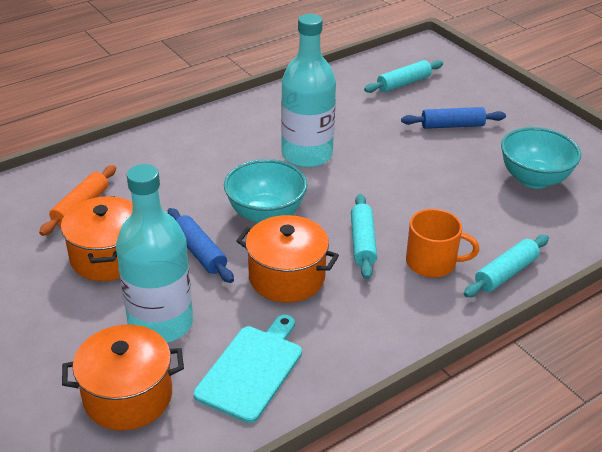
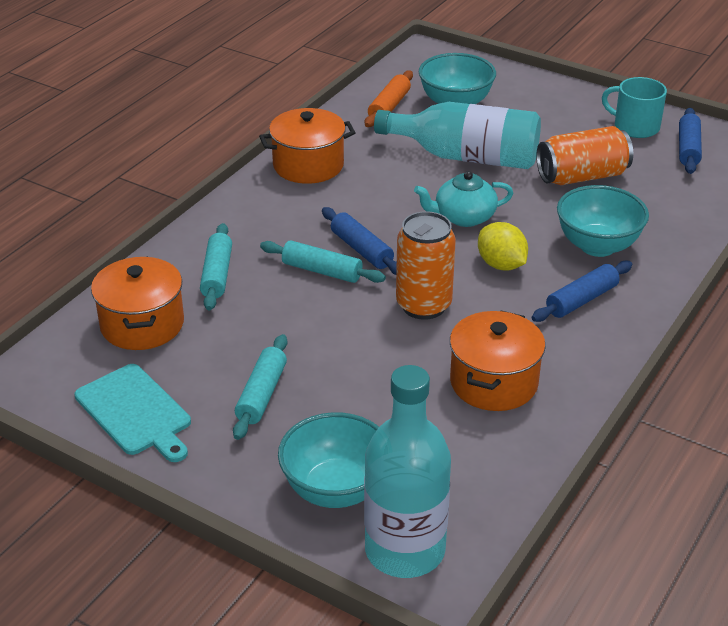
blue rolling pin: [168,208,234,283] [401,107,506,129] = 2 -> [322,207,397,275] [532,261,632,322] [679,108,702,174] = 3
orange can: none = 0 -> [396,211,456,320] [536,126,633,185] = 2
orange mug: [406,209,479,277] = 1 -> none = 0
turquoise bowl: [224,159,307,223] [501,127,581,189] = 2 -> [278,412,379,508] [419,53,496,104] [557,185,649,257] = 3
turquoise mug: none = 0 -> [602,77,667,138] = 1
turquoise teapot: none = 0 -> [414,171,513,227] = 1
yellow lemon: none = 0 -> [478,222,528,271] = 1

